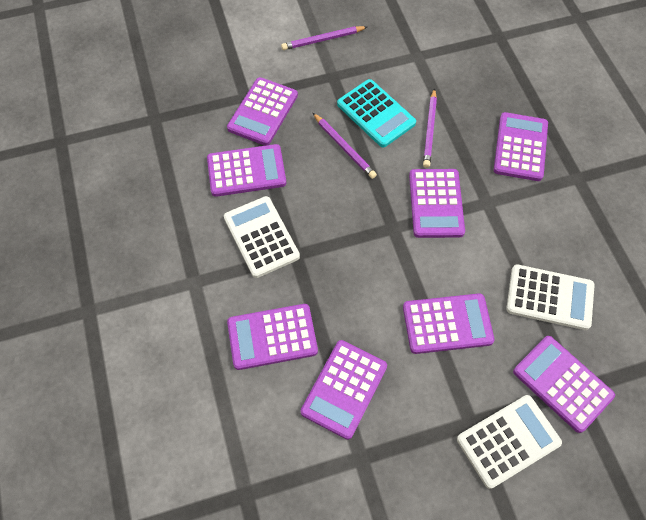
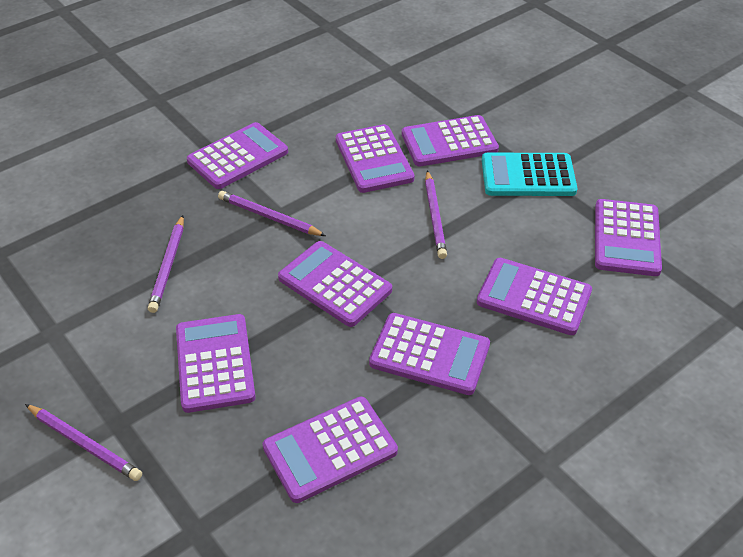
purple calculator: [207,144,286,197] [227,77,298,146] [227,304,318,370] [301,340,387,440] [403,293,495,354] [409,169,465,238] [494,112,548,181] [513,336,615,433] = 8 -> [176,314,256,413] [187,122,288,189] [263,397,398,503] [278,241,392,327] [336,124,415,193] [369,313,490,395] [402,115,499,166] [477,258,592,335] [595,199,662,276] = 9
purple pencil: [281,26,367,50] [313,113,377,179] [423,88,437,168] = 3 -> [25,404,142,481] [148,215,184,313] [218,191,326,236] [425,170,447,259] = 4
white calculator: [224,196,300,278] [457,395,562,489] [506,264,595,330] = 3 -> none = 0

